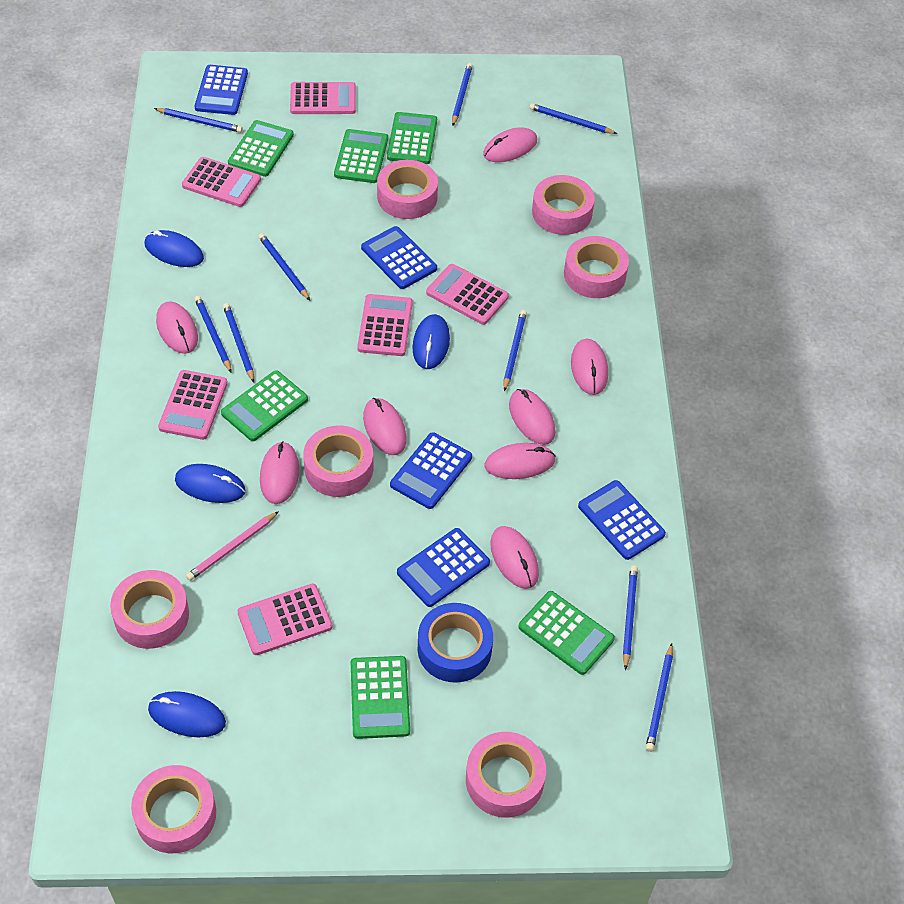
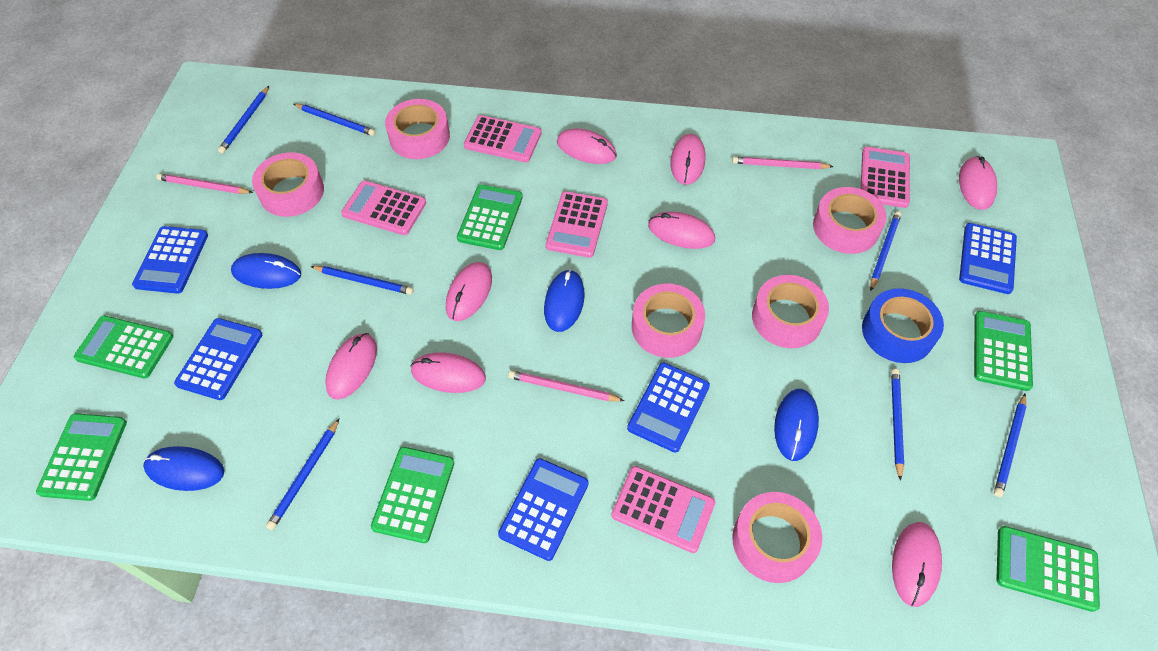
blue pencil: [154,108,243,133] [194,296,232,373] [223,303,254,382] [258,233,310,300] [452,63,473,126] [504,310,527,391] [529,103,617,134] [623,565,638,670] [646,643,673,752] = 9 -> [218,86,269,154] [266,418,340,530] [294,104,376,136] [311,266,413,295] [870,211,901,291] [891,369,904,481] [994,394,1027,497] = 7
pink calculator: [158,370,228,440] [182,157,261,207] [237,584,333,655] [290,82,356,114] [357,294,413,356] [426,264,509,325] = 6 -> [341,180,426,235] [464,115,542,162] [546,191,608,258] [612,466,715,553] [860,147,910,208] = 5
pink pencil: [186,511,279,581] = 1 -> [156,173,253,194] [508,370,625,401] [732,157,834,169] = 3
pink tape: [110,570,189,649] [131,765,216,853] [303,425,373,497] [377,160,438,219] [466,732,546,818] [532,175,595,235] [564,236,629,298] = 7 -> [252,152,324,217] [385,99,450,159] [632,283,705,358] [732,492,822,583] [752,275,829,348] [813,187,887,254] = 6

